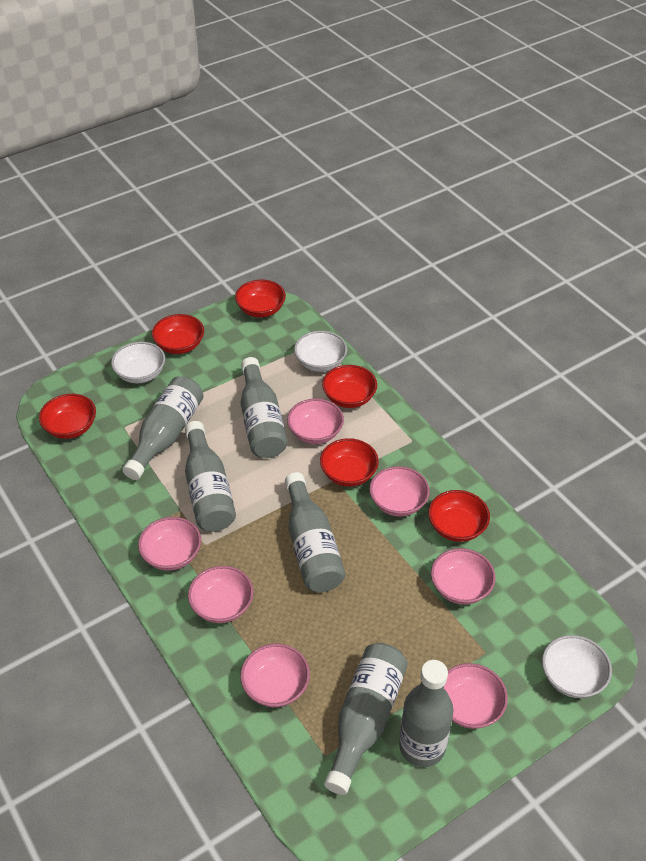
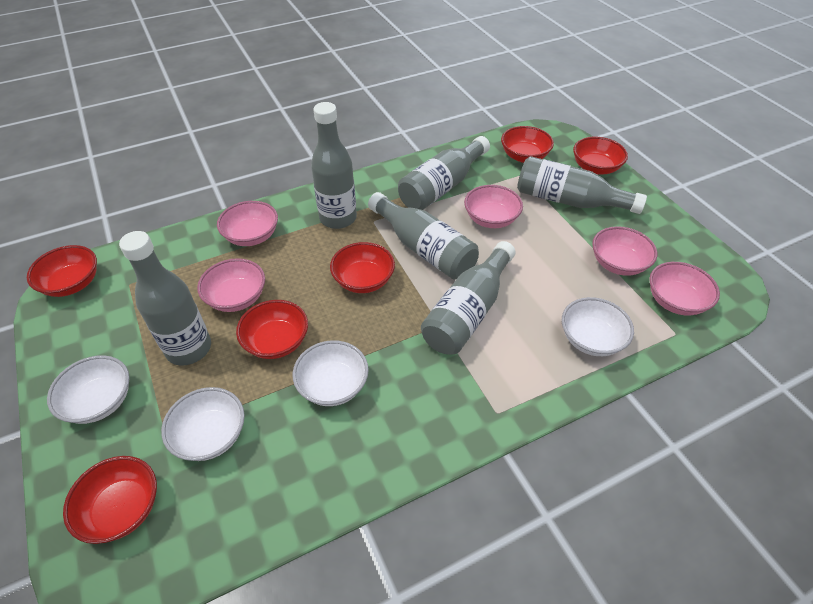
pink bowl: [138,517,201,571] [188,566,253,623] [240,644,310,707] [287,399,344,444] [369,466,430,517] [431,548,496,605] [444,663,508,729] = 7 -> [197,258,265,312] [217,201,278,246] [464,185,523,228] [592,226,657,276] [649,262,720,315] = 5
white bowl: [111,342,165,384] [294,331,347,372] [542,635,612,698] = 3 -> [47,355,130,424] [161,387,245,461] [293,340,369,406] [562,297,634,356] = 4

